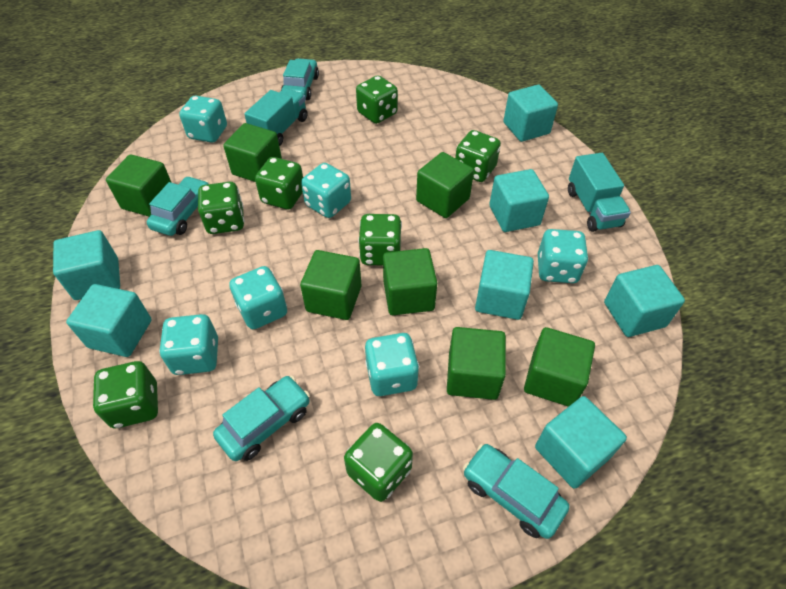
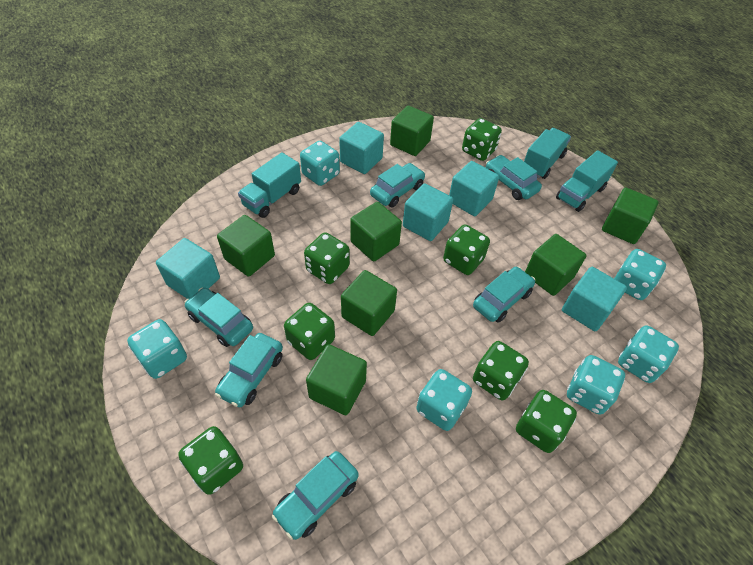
turquoise car: [147,176,210,236] [213,376,310,461] [281,58,319,100] [463,444,569,539] = 4 -> [184,288,253,347] [215,333,283,407] [272,451,359,540] [370,163,426,207] [473,266,535,323] [486,155,542,200] = 6
turquoise cube: [53,230,120,300] [66,284,152,357] [475,250,534,320] [489,169,549,232] [503,85,558,142] [535,396,627,489] [604,265,685,337] = 7 -> [156,238,220,299] [339,122,384,174] [403,183,453,241] [449,161,499,216] [562,267,627,331] = 5
turquoise truck: [244,88,308,146] [568,153,631,232] = 2 -> [238,152,301,218] [524,128,571,179] [556,150,618,212] = 3

